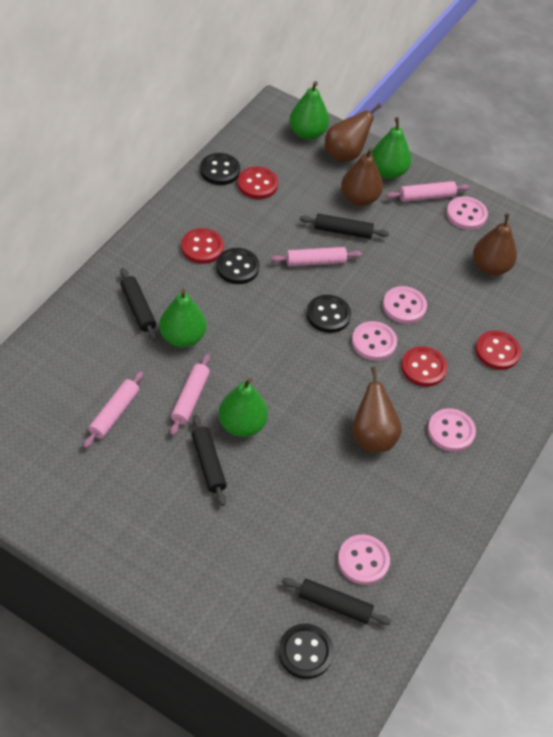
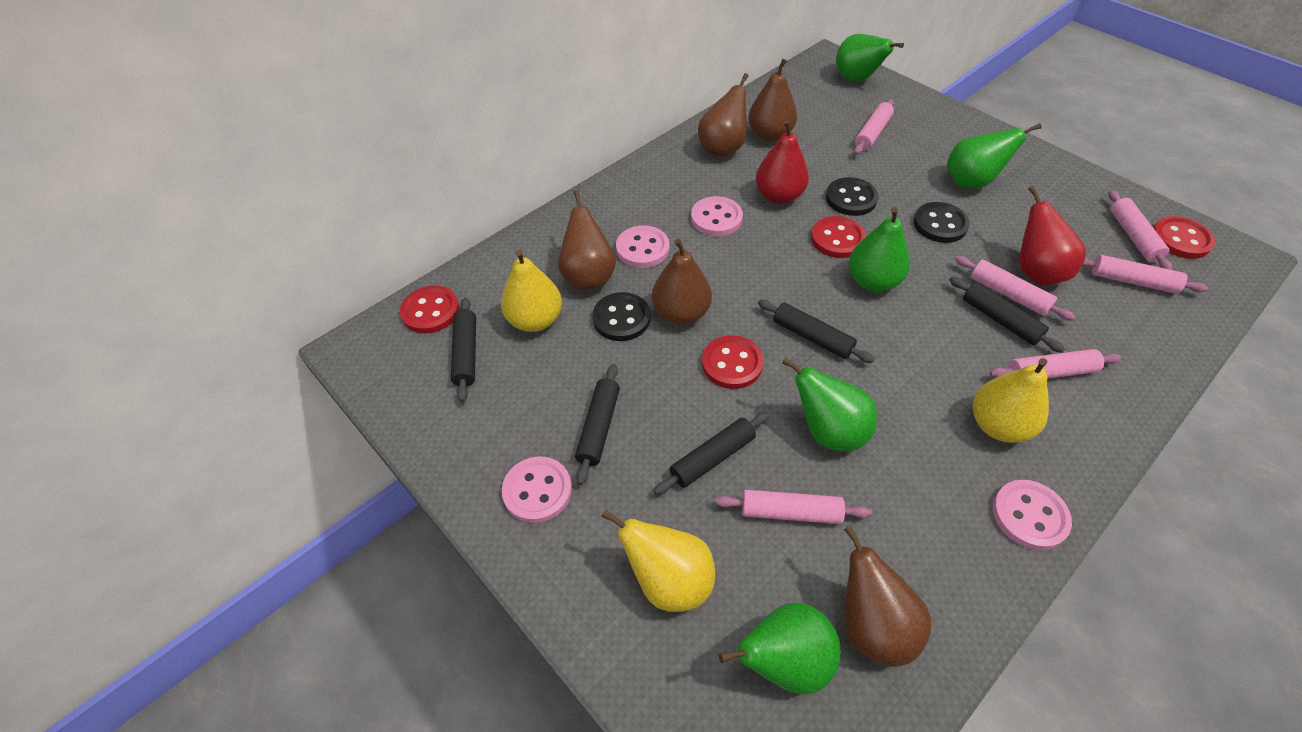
black button: [200,153,240,185] [216,248,260,284] [278,624,334,679] [307,295,351,333] = 4 -> [592,292,650,341] [826,177,878,216] [913,202,970,243] = 3
black rolling pin: [120,268,157,341] [192,415,227,506] [282,578,391,625] [300,213,389,239] = 4 -> [451,298,476,402] [575,364,620,485] [654,412,769,495] [758,300,874,363] [949,276,1065,353] = 5
brown pear: [325,104,381,162] [341,147,383,206] [352,367,402,452] [473,213,517,276] = 4 -> [558,190,616,289] [652,239,712,325] [698,73,749,157] [748,59,797,142] [844,526,931,667] = 5
green pear: [159,289,206,348] [218,378,268,437] [289,81,329,140] [371,117,411,179] = 4 -> [719,603,841,694] [782,358,877,451] [836,34,904,82] [849,207,910,292] [947,123,1042,188] = 5
pink button: [338,534,390,585] [352,321,397,361] [383,286,427,324] [428,408,476,452] [446,196,488,230] = 5 -> [502,457,572,523] [616,225,669,268] [691,196,743,236] [992,480,1072,550] = 4
pink rolling pin: [83,371,144,448] [170,354,210,436] [271,247,362,266] [386,181,470,202] = 4 -> [715,490,872,524] [854,99,894,155] [955,256,1075,321] [989,349,1121,379] [1082,255,1208,294] [1108,190,1173,270] = 6
red pear: none = 0 -> [756,120,809,204] [1019,186,1086,285] = 2
yellow pear: none = 0 -> [501,250,562,332] [601,509,715,612] [973,358,1049,443] = 3

